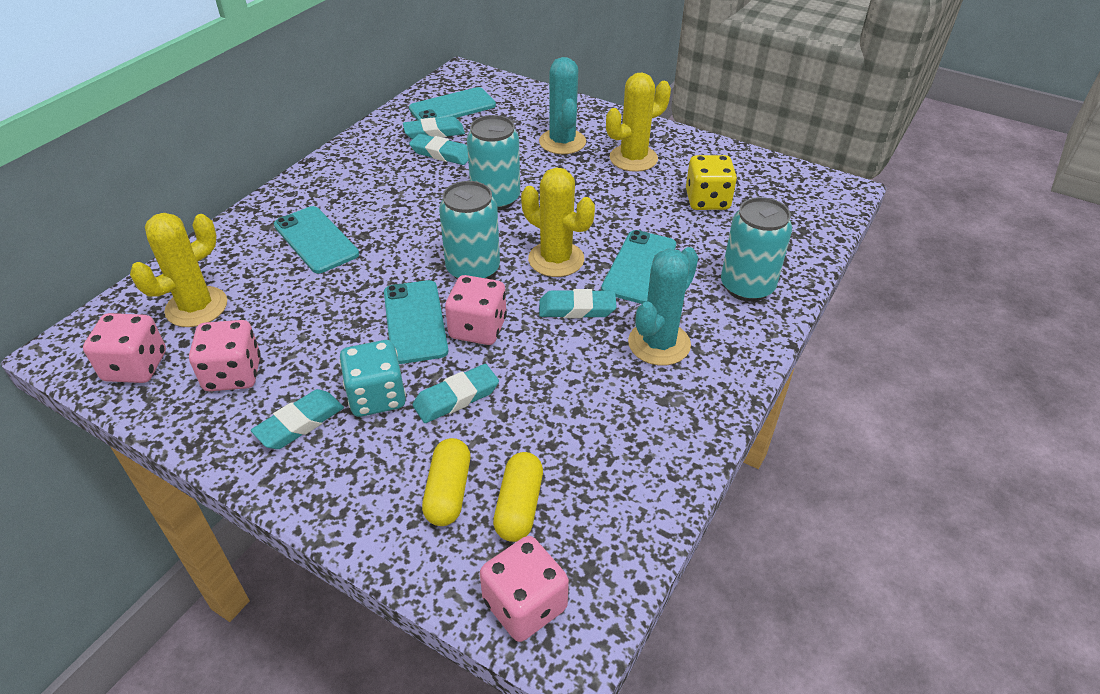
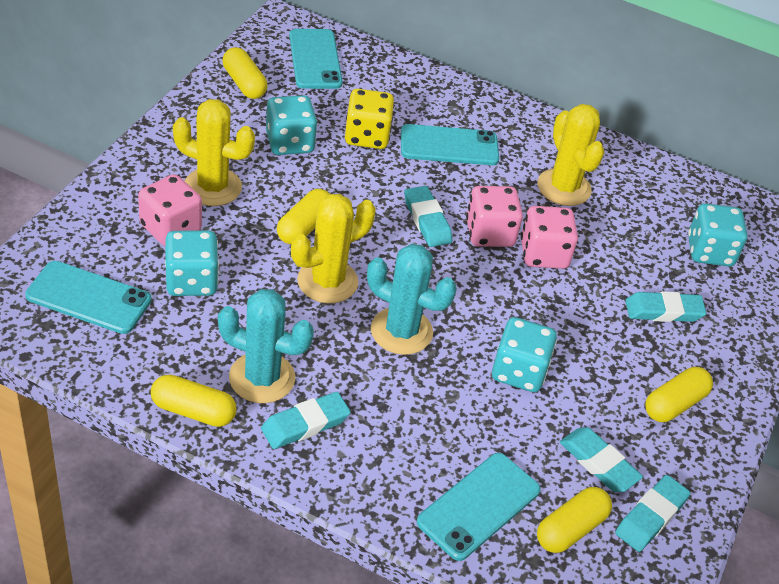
pink dice: [83,313,166,383] [189,320,260,391] [445,275,507,345] [480,536,569,642] = 4 -> [138,174,202,246] [466,186,523,247] [521,206,578,269] = 3
turquoise can: [439,181,500,279] [467,115,520,210] [721,197,792,302] = 3 -> none = 0
turquoise dice: [339,340,406,417] = 1 -> [165,230,219,296] [266,95,317,155] [492,317,557,392] [688,203,748,266] = 4
yellow capsule: [422,438,470,526] [493,452,543,542] = 2 -> [151,375,237,427] [223,47,267,99] [277,189,330,244] [537,487,612,553] [645,367,713,422] = 5

